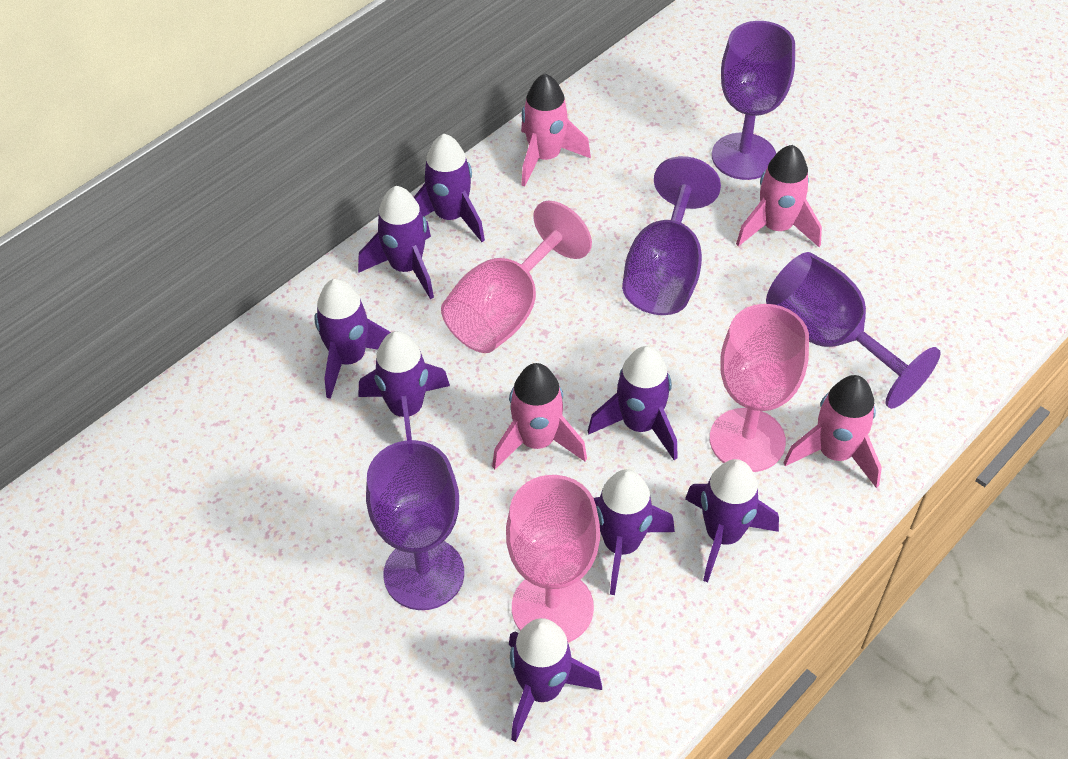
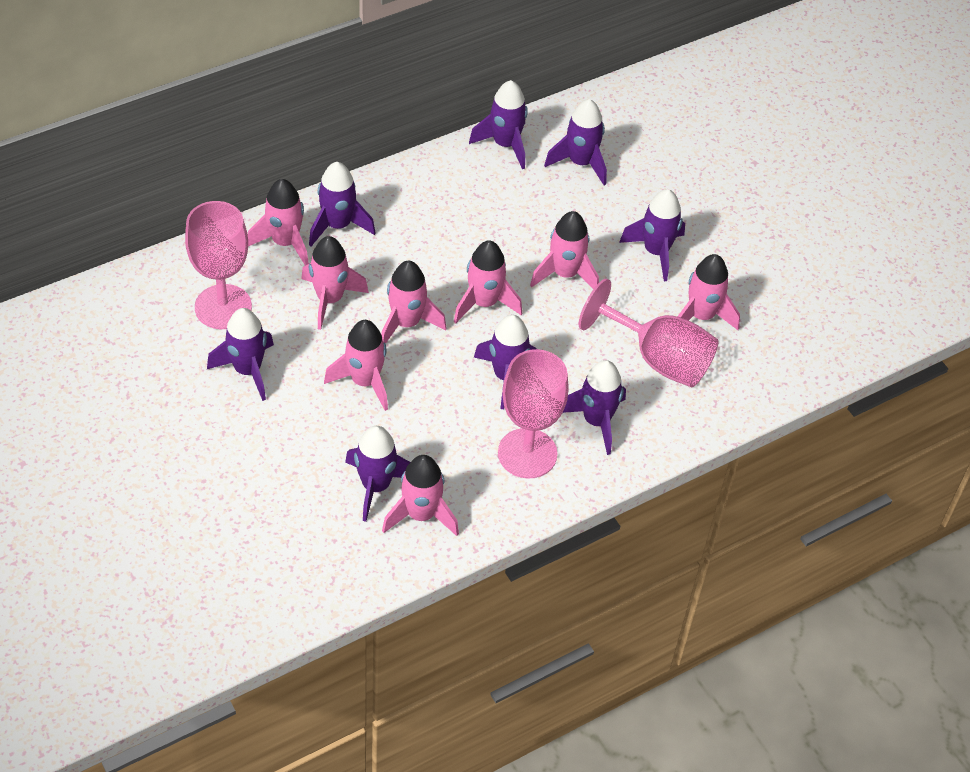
pink rocket: [492,363,587,469] [521,73,591,187] [736,145,822,247] [783,375,882,488] = 4 -> [248,179,309,265] [301,236,369,330] [324,320,388,411] [381,261,446,344] [382,455,459,536] [454,240,522,324] [530,211,599,289] [677,254,740,330] = 8
purple goblet: [366,440,464,610] [622,156,721,315] [712,21,795,180] [766,252,941,409] = 4 -> none = 0

